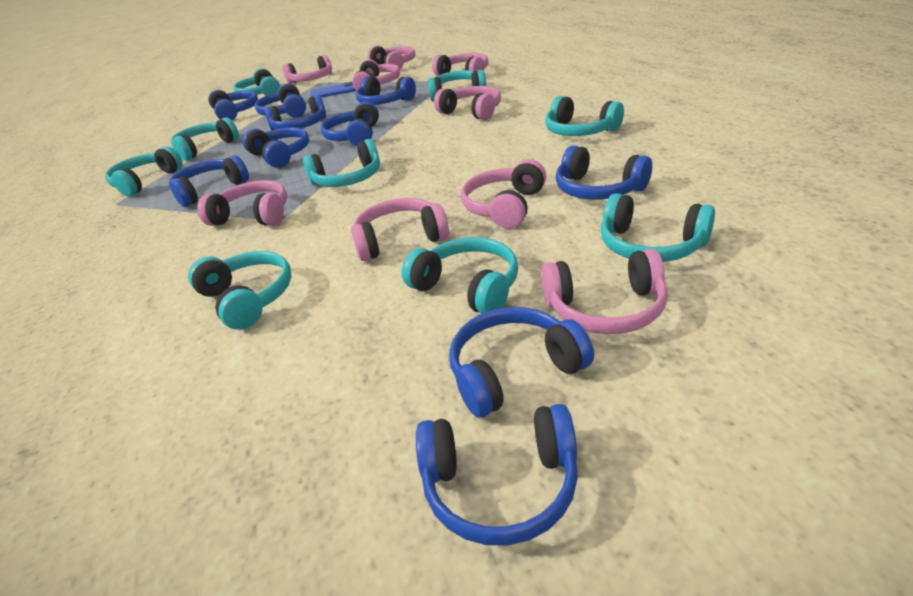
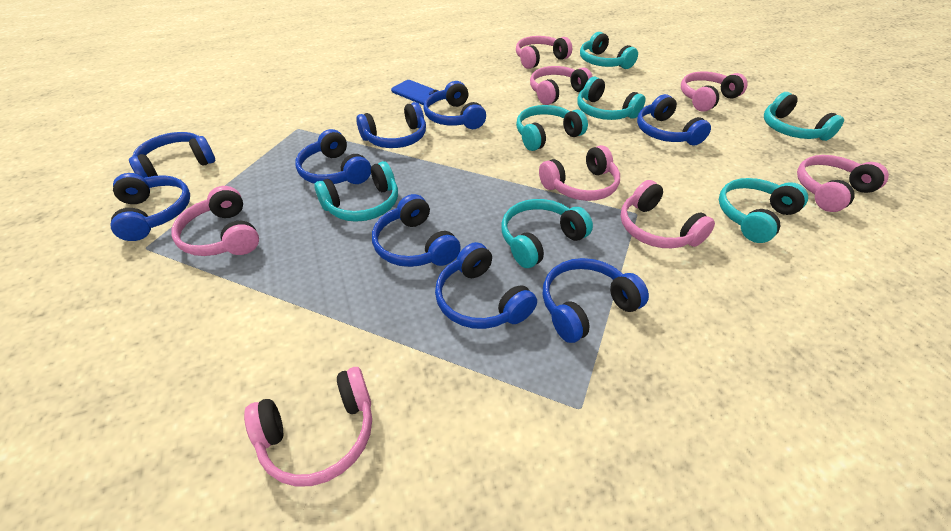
blue headphones: [169,155,249,207] [208,90,258,120] [243,127,309,168] [255,83,306,117] [264,95,326,130] [321,102,379,146] [356,76,416,105] [416,404,578,545] [449,307,594,418] [556,145,652,199] = 10 -> [110,173,190,241] [129,132,215,178] [295,129,371,184] [356,102,426,148] [372,194,461,267] [423,81,486,129] [435,242,537,329] [543,258,649,343] [637,94,711,145] = 9
pink headphones: [197,180,287,226] [283,55,332,84] [351,198,449,261] [352,59,400,91] [368,46,416,69] [432,53,488,76] [434,86,501,120] [461,159,546,229] [541,249,668,334] = 9 -> [171,186,259,256] [244,367,372,487] [516,36,572,69] [530,66,593,105] [539,145,620,201] [620,180,715,248] [681,72,748,112] [797,155,889,212] = 8
turquoise headphones: [105,146,183,197] [171,118,239,160] [188,251,292,330] [233,68,280,96] [303,139,380,187] [402,237,518,314] [428,70,486,102] [545,96,624,136] [601,193,715,262] = 9 -> [314,161,398,222] [501,199,593,268] [516,105,588,151] [577,77,645,120] [580,32,638,69] [719,178,808,243] [764,92,844,141] = 7

